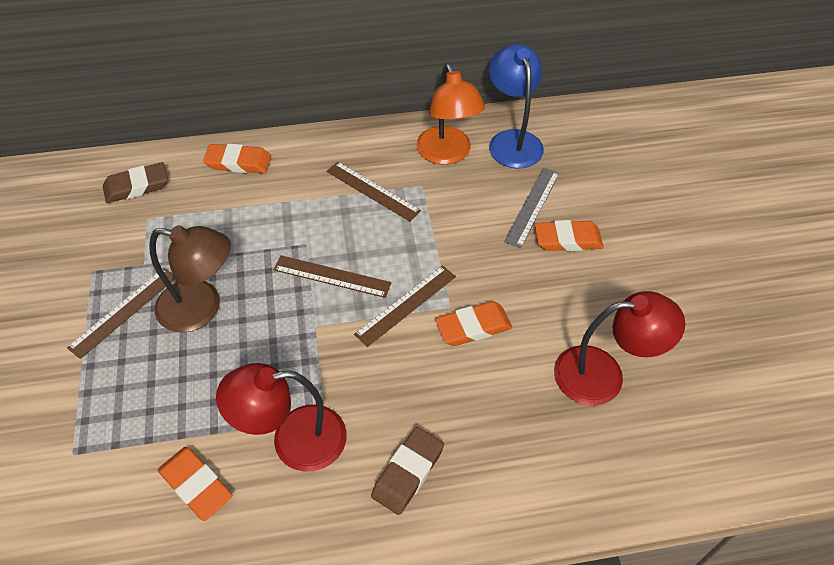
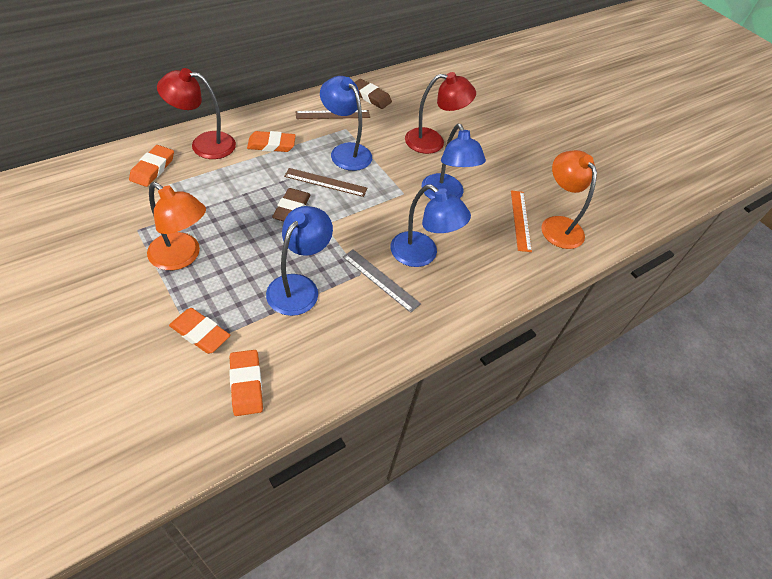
blue lamp: [489,44,544,169] = 1 -> [266,206,333,316] [320,76,372,171] [390,185,471,267] [422,124,486,200] = 4
brown lamp: [149,225,231,332] = 1 -> none = 0
brown ruler: [67,268,175,359] [273,255,392,298] [326,162,421,221] [354,265,456,347] = 4 -> [284,168,367,197] [295,110,370,119] = 2
orange lamp: [416,63,485,165] = 1 -> [147,182,206,270] [541,150,597,249] = 2
orange ruler: none = 0 -> [511,190,532,252] = 1

